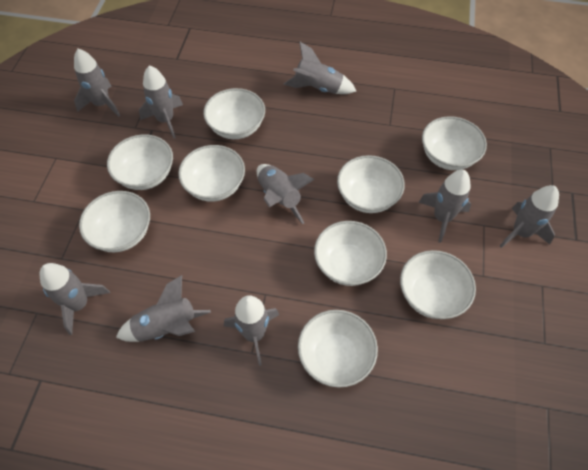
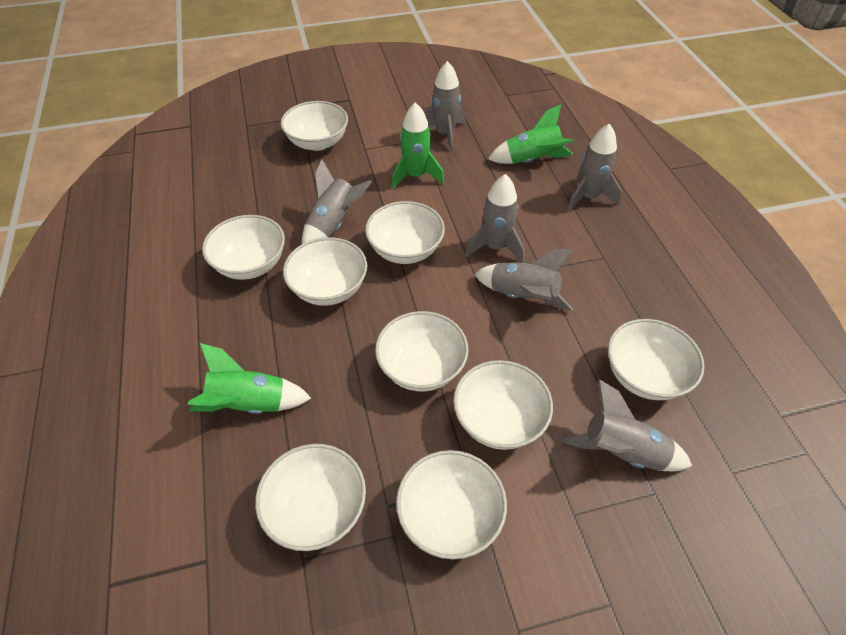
green rocket: none = 0 -> [188,343,311,414] [391,102,444,189] [488,104,573,164] = 3
grey rocket: [40,263,110,335] [74,49,120,117] [116,275,211,342] [139,65,183,138] [224,295,279,366] [257,164,314,224] [283,42,356,94] [418,170,471,243] [499,185,559,248] = 9 -> [302,159,372,244] [425,61,466,151] [465,174,525,263] [474,249,574,311] [562,379,692,471] [567,123,622,212] = 6

